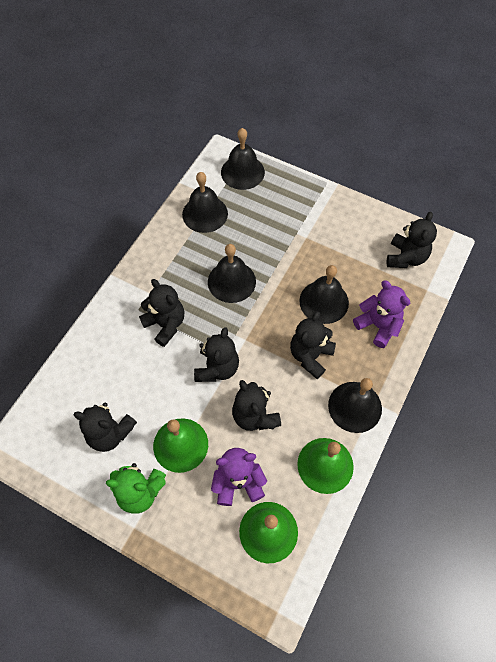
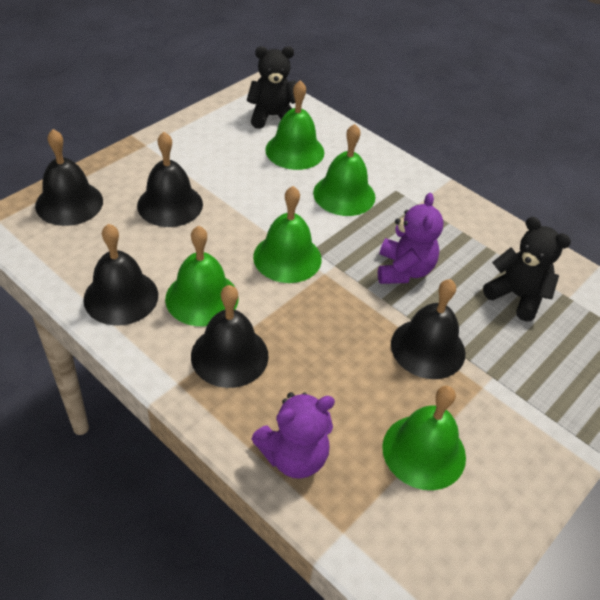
black teddy bear: [73,403,137,452] [139,279,185,347] [194,327,239,382] [232,380,281,431] [290,311,336,379] [386,212,437,268] = 6 -> [246,46,296,129] [483,217,571,322] = 2
green bell: [153,418,208,473] [239,502,298,563] [297,438,354,494] = 3 -> [165,226,239,326] [253,186,322,283] [265,80,324,170] [313,124,376,216] [382,386,466,490] = 5
green teddy bear: [106,463,166,514] = 1 -> none = 0

